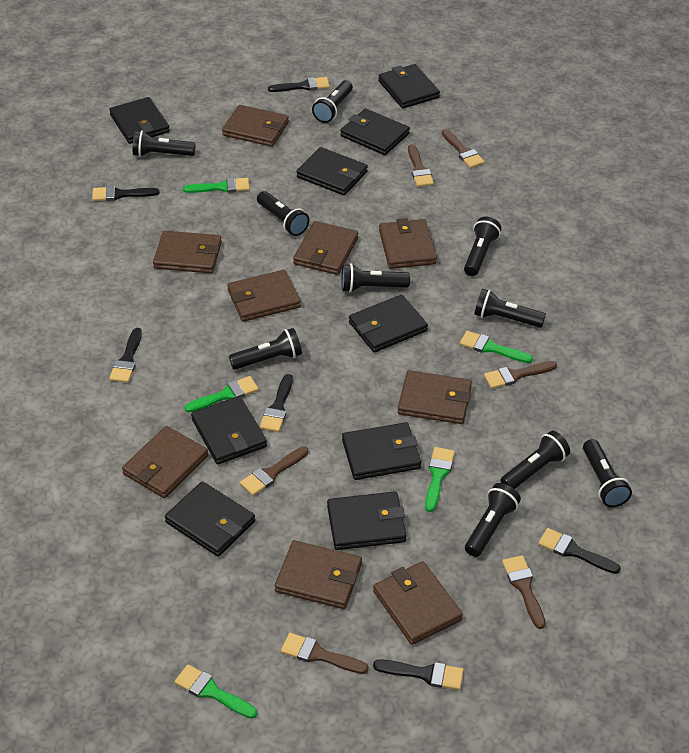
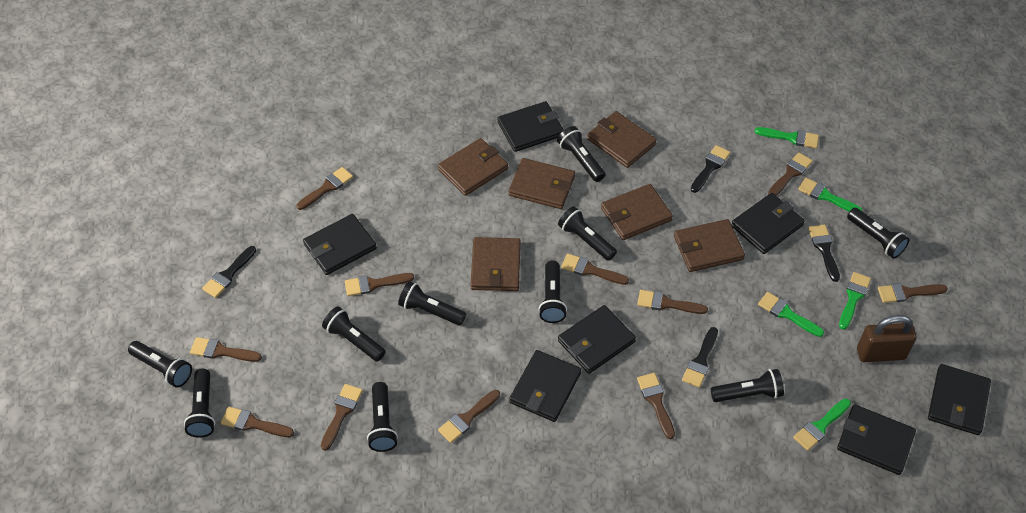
black brush: [92,186,160,201] [109,328,142,383] [259,374,293,432] [268,77,330,92] [373,659,464,690] [538,528,621,574] = 6 -> [202,246,256,298] [682,327,718,388] [691,145,730,193] [808,225,840,282] = 4
black wallet: [109,97,170,144] [165,481,255,557] [191,396,267,464] [297,147,368,195] [327,491,407,550] [340,108,410,155] [342,422,421,480] [349,295,428,353] [378,64,440,109] = 9 -> [303,214,377,275] [498,101,564,152] [509,350,581,422] [558,305,636,374] [731,193,805,254] [837,405,916,475] [928,364,991,435] = 7
brown brush: [240,446,308,496] [281,633,369,674] [408,144,434,187] [442,129,485,168] [484,361,557,389] [502,555,546,629] = 6 -> [190,337,262,362] [221,407,294,437] [296,167,353,210] [321,384,363,451] [345,273,414,296] [438,390,500,443] [561,254,629,285] [637,290,708,314] [637,373,675,439] [768,153,813,196] [878,283,948,303] = 11
brown padlock: none = 0 -> [857,315,917,362] = 1
brown wallet: [122,426,208,498] [153,231,222,273] [222,105,289,147] [227,270,301,322] [275,540,362,609] [293,221,358,275] [373,561,463,645] [379,218,437,269] [398,370,472,424] = 9 -> [438,138,508,196] [470,237,521,291] [509,158,575,209] [587,111,657,168] [601,184,673,240] [674,219,745,272] = 6

